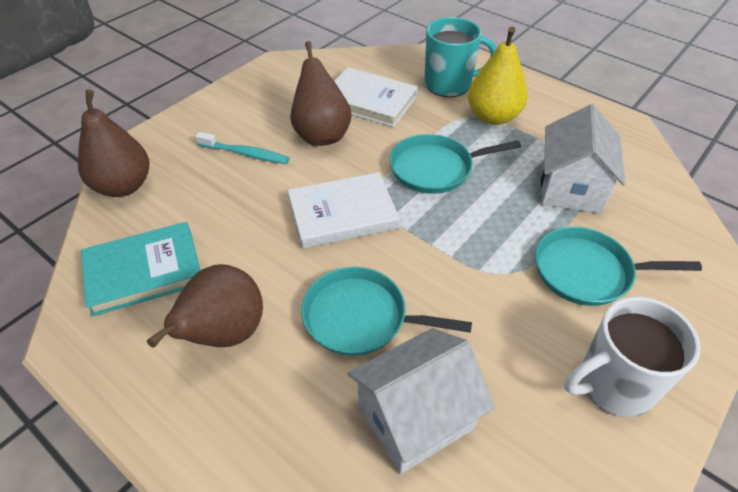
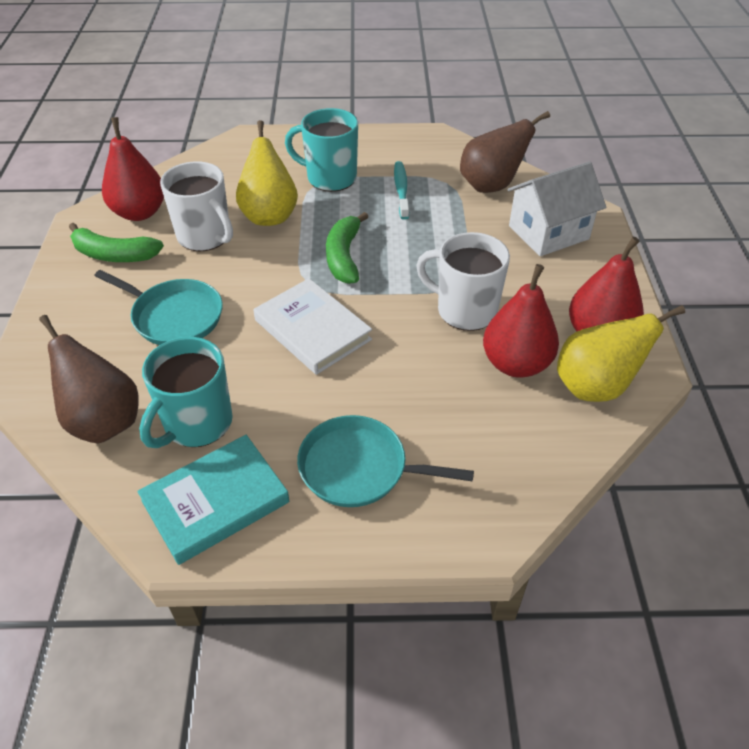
brown pear: [78,89,149,197] [147,264,263,348] [290,41,352,146] = 3 -> [39,315,139,444] [460,111,550,193] = 2
green banana: none = 0 -> [69,223,164,262] [326,212,369,284] = 2
red pear: none = 0 -> [102,117,164,221] [483,264,559,378] [569,236,644,332] = 3
turquoise mug: [425,17,497,97] = 1 -> [139,337,233,448] [285,108,358,192] = 2
turquoise pan: [301,267,472,356] [390,134,521,194] [535,227,702,306] = 3 -> [94,270,223,345] [297,415,474,507] = 2
white book: [288,172,400,249] [334,67,418,127] = 2 -> [253,278,372,375] = 1
white house: [348,328,495,474] [541,104,626,214] = 2 -> [507,162,606,256] = 1
white mug: [564,297,701,417] = 1 -> [160,161,233,251] [416,232,510,331] = 2
yellow pear: [468,27,528,125] = 1 -> [236,120,298,226] [557,305,685,402] = 2

